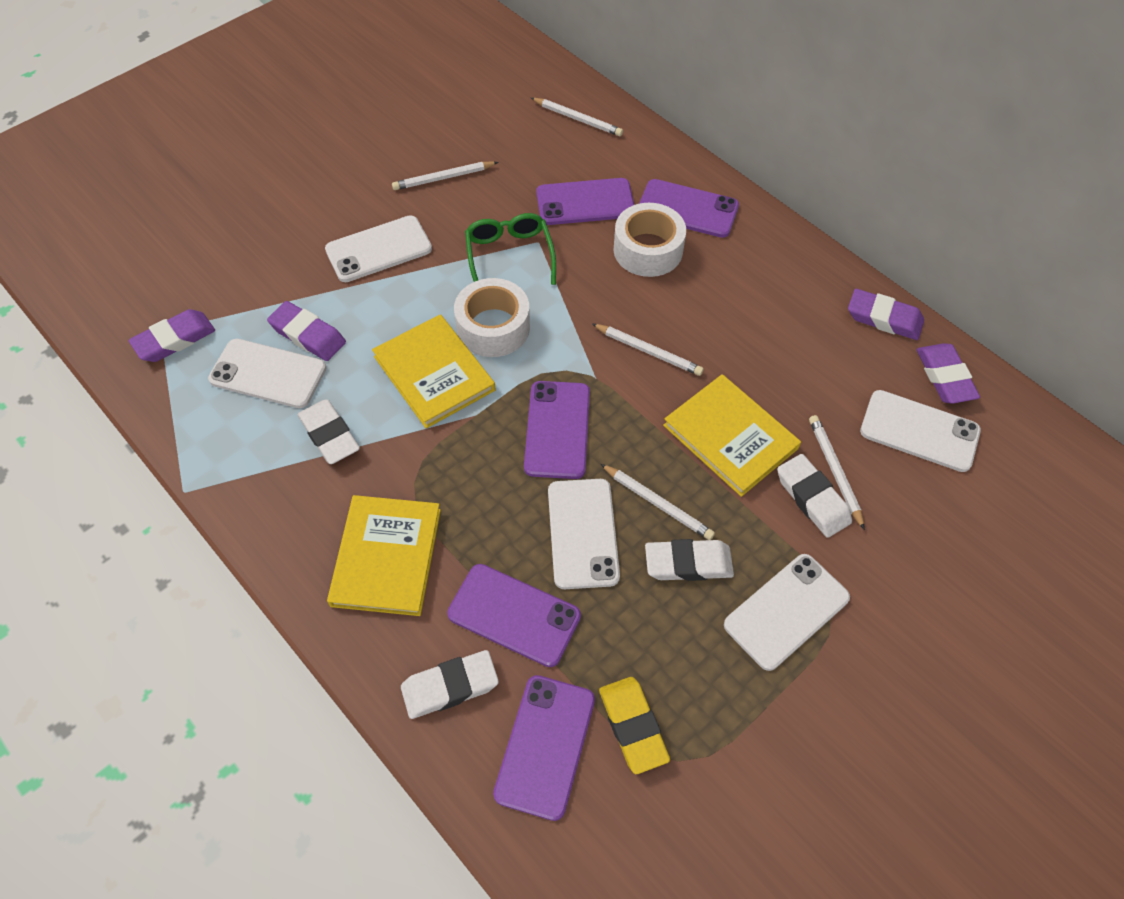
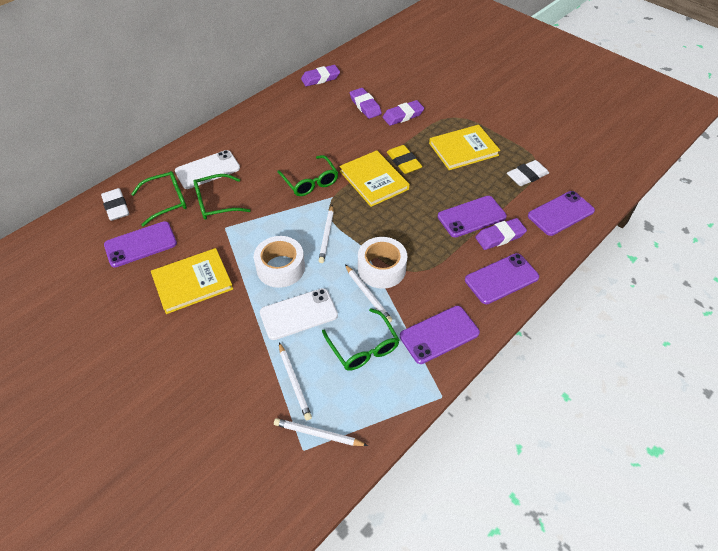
green glasses: [465,213,556,285] = 1 -> [131,171,187,226] [193,174,251,220] [277,155,338,196] [322,308,400,371] = 4
white eraser: [298,399,360,464] [401,650,499,719] [645,539,734,581] [777,454,852,538] = 4 -> [101,188,129,221] [507,160,549,186] = 2
white pencil: [392,162,498,190] [531,98,623,137] [592,324,704,376] [601,464,715,540] [809,415,865,530] = 5 -> [274,418,368,446] [279,342,312,420] [319,205,334,263] [345,264,392,322] = 4
white phone: [208,339,326,408] [325,215,432,282] [548,479,620,589] [724,554,850,671] [860,390,981,472] = 5 -> [175,150,240,189] [260,288,338,340] = 2

